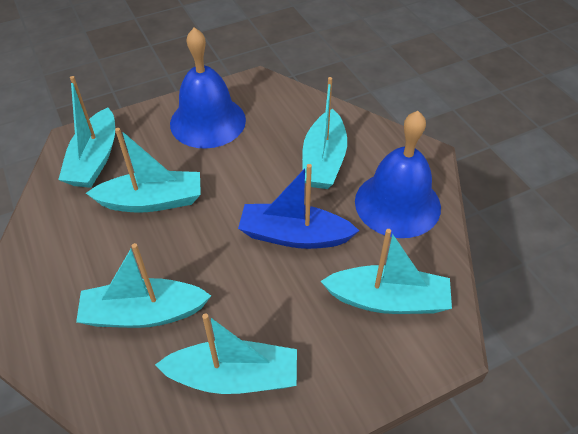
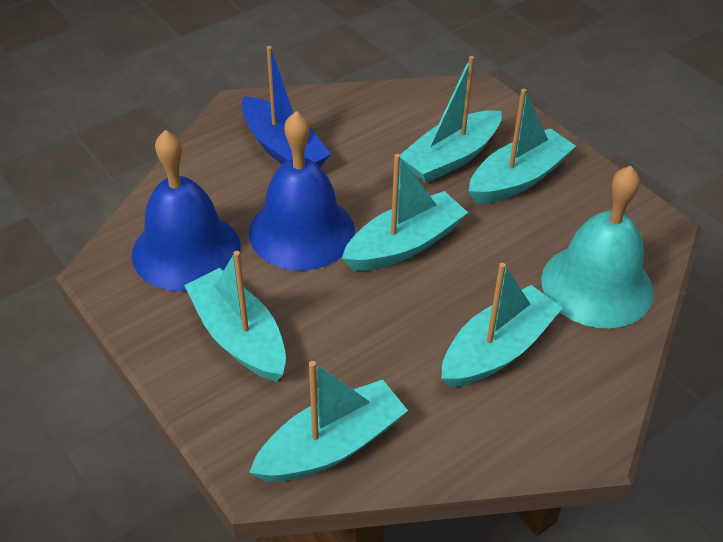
turquoise bell: none = 0 -> [541,166,654,328] = 1

